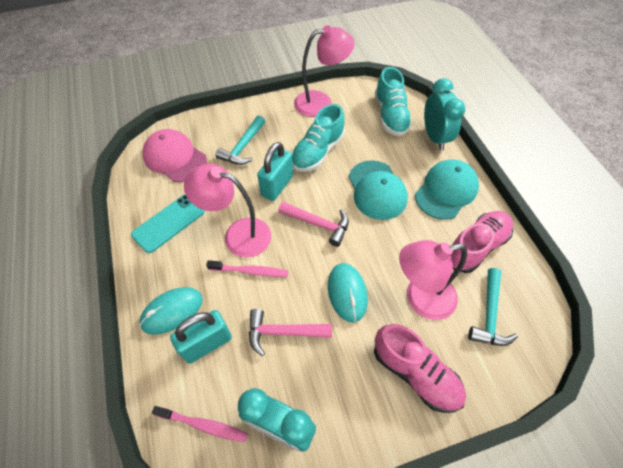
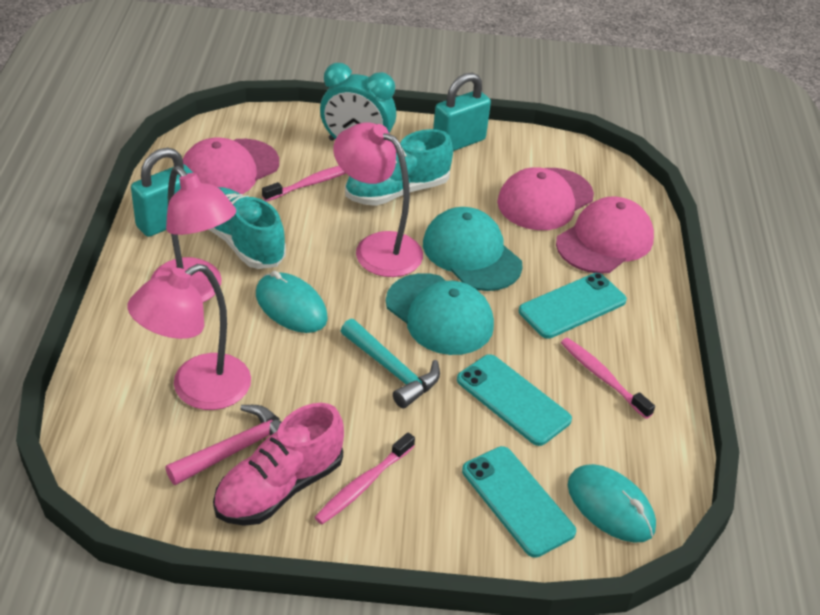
pink cap: [142,129,207,182] = 1 -> [183,138,279,194] [497,167,594,230] [556,197,654,274] = 3
pink hammer: [249,309,332,356] [278,202,349,247] = 2 -> [165,405,282,485] = 1
pink shoe: [374,324,466,413] [450,211,513,273] = 2 -> [213,403,344,526] = 1
pink toothbrush: [152,406,248,442] [206,260,288,277] = 2 -> [262,166,346,202] [315,433,415,524] [561,338,655,419] = 3
turquoise clock: [238,388,316,452] [424,78,465,151] = 2 -> [320,63,396,141] = 1
turquoise hammer: [215,116,265,165] [468,268,518,346] = 2 -> [341,319,440,408] = 1
turquoise phone: [131,194,205,253] = 1 -> [457,354,572,446] [462,446,576,558] [519,273,627,339] = 3

